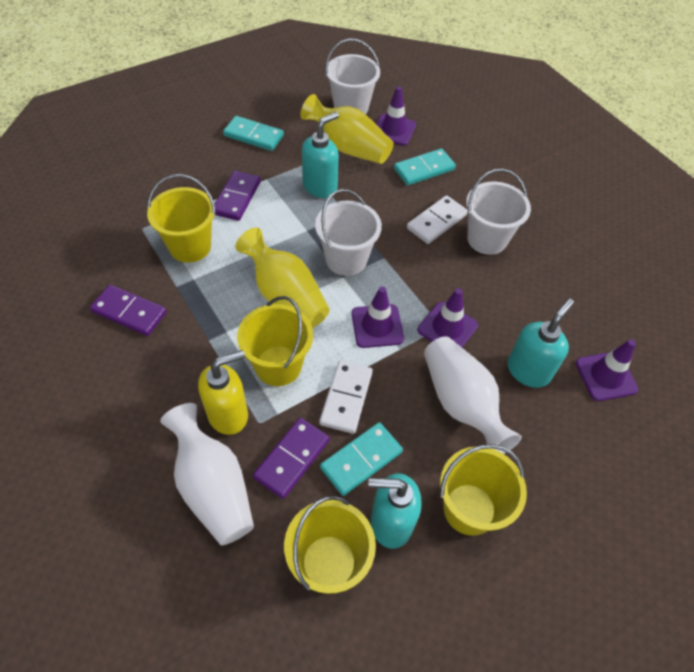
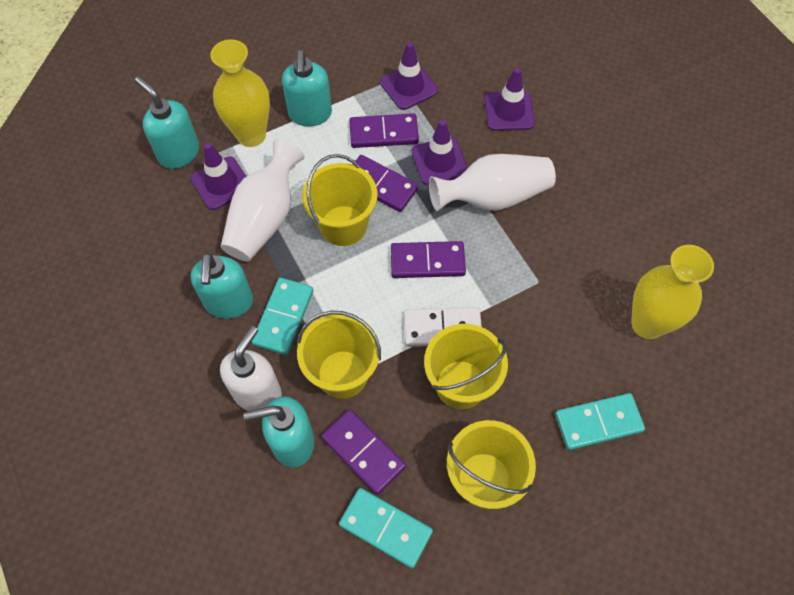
purple domino: [90,285,167,336] [215,171,261,221] [253,418,330,499] = 3 -> [321,409,406,495] [349,113,419,148] [353,155,419,212] [391,241,466,278] = 4
turquoise soap dispenser: [302,112,339,198] [368,473,422,549] [507,298,574,388] = 3 -> [135,76,199,169] [191,252,253,319] [243,396,315,468] [282,50,332,126] = 4
white bucket: [315,189,382,276] [325,39,380,114] [466,169,531,255] = 3 -> none = 0
white domino: [319,360,373,434] [407,195,468,244] = 2 -> [404,307,482,347] = 1
white soap dispenser: none = 0 -> [220,326,282,411] = 1
yellow soap dispenser: [198,350,248,435] = 1 -> none = 0

